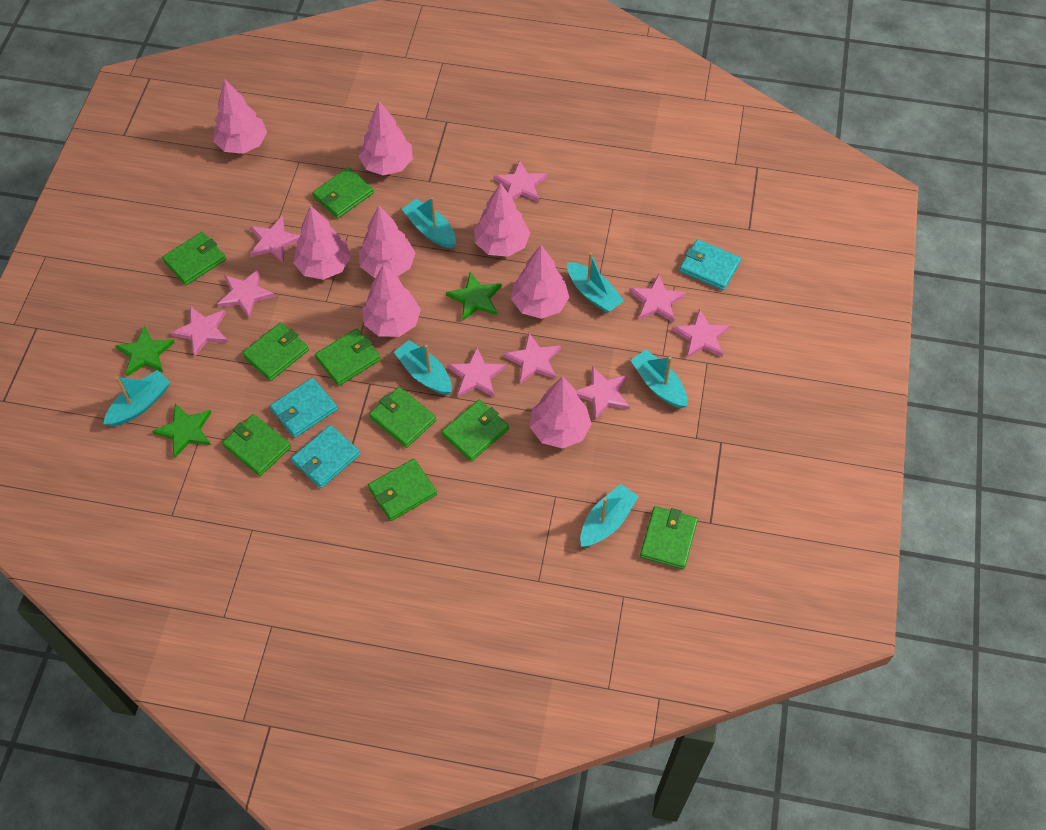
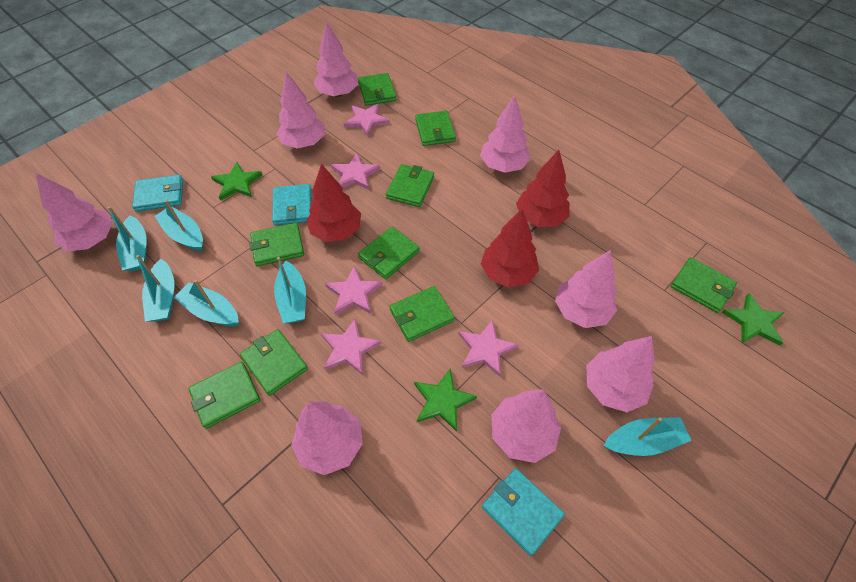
pink star: [171,306,228,356] [217,269,275,318] [250,216,301,263] [447,347,506,397] [494,160,547,202] [503,333,561,384] [576,366,630,420] [629,274,686,323] [672,309,730,358] = 9 -> [321,318,381,375] [325,266,383,315] [331,153,380,190] [344,103,390,136] [458,319,518,377] = 5
red tree: none = 0 -> [306,164,361,242] [481,209,539,287] [516,150,570,227] = 3

